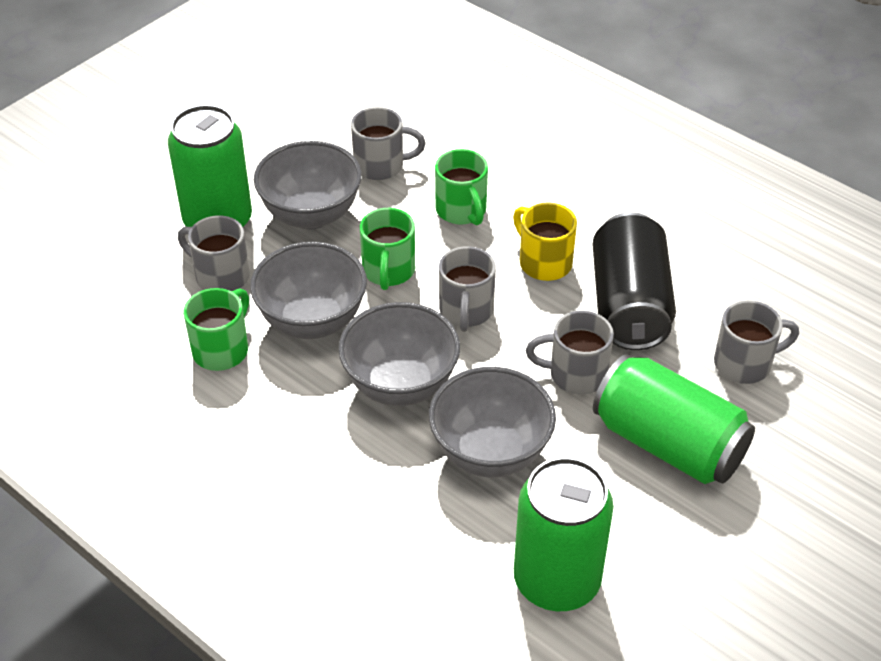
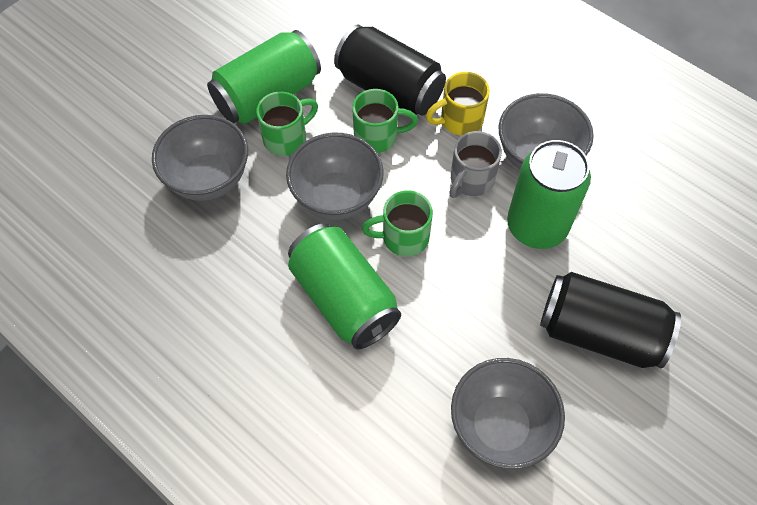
black can: [593,212,676,350] = 1 -> [334,25,446,116] [540,272,681,369] = 2
grey mug: [178,215,250,292] [351,107,426,180] [439,246,496,332] [526,310,614,394] [714,300,799,384] = 5 -> [449,131,502,198] = 1

